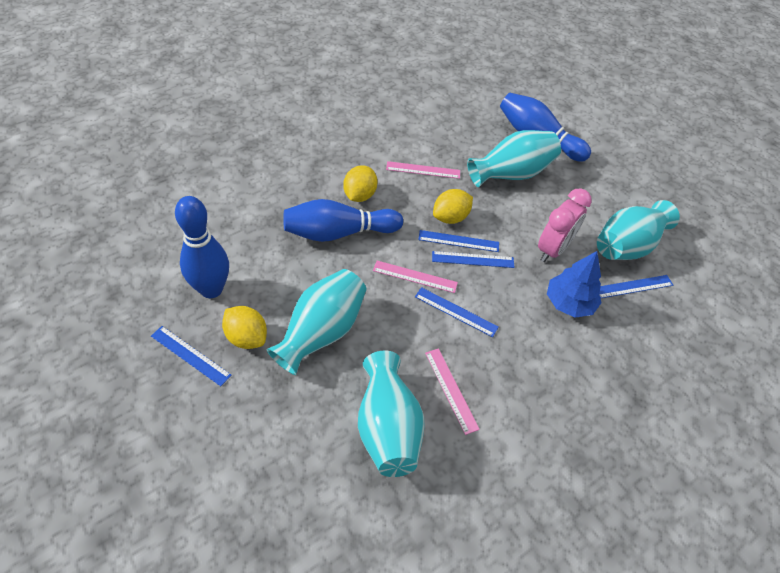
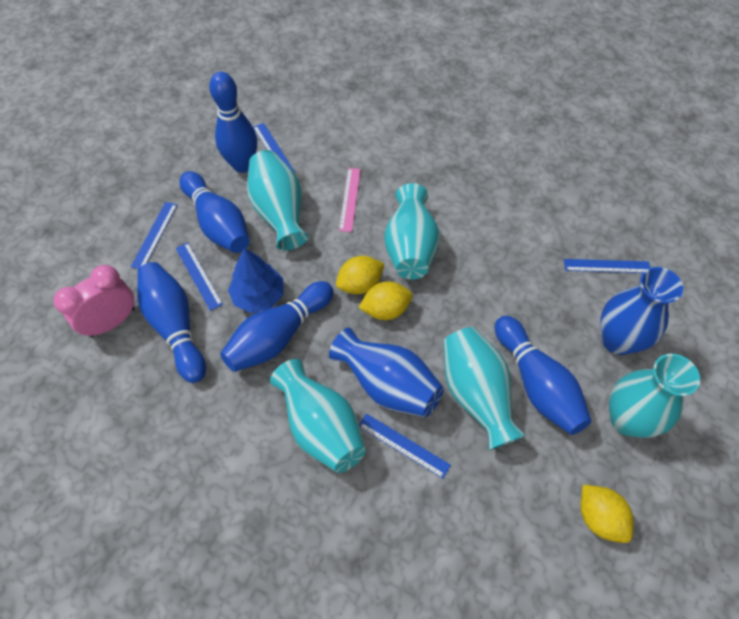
blue bowling pin: [175,196,229,298] [283,199,403,242] [500,93,591,162] = 3 -> [137,262,206,383] [179,171,249,253] [209,72,257,173] [220,281,333,372] [495,316,591,435] = 5
blue vase: none = 0 -> [329,328,444,417] [600,267,683,355] = 2
pink ruler: [373,261,458,293] [386,161,460,179] [425,348,480,435] = 3 -> [339,168,361,232] = 1
turquoise vase: [267,269,367,375] [358,350,425,477] [467,130,561,187] [597,200,680,260] = 4 -> [247,150,309,251] [270,359,366,473] [384,183,440,279] [443,327,526,450] [609,354,700,438] = 5

